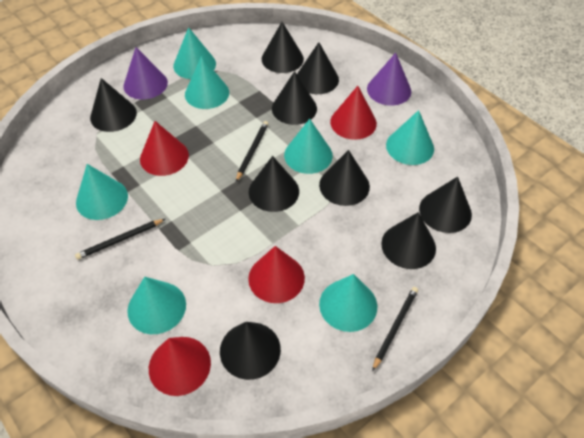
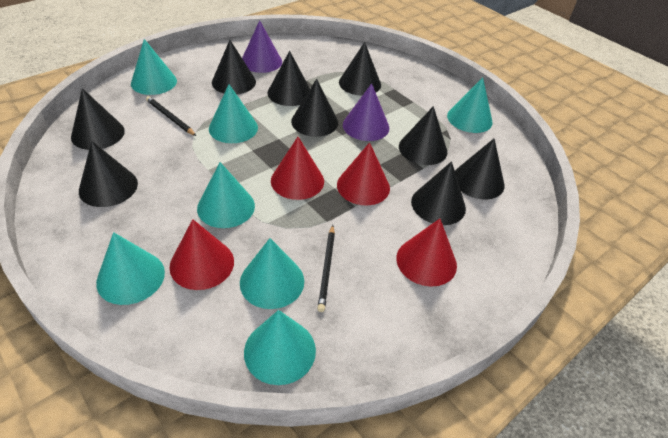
black pencil: [75,219,165,260] [236,121,268,182] [372,287,418,371] = 3 -> [146,96,196,136] [317,225,335,312] = 2

